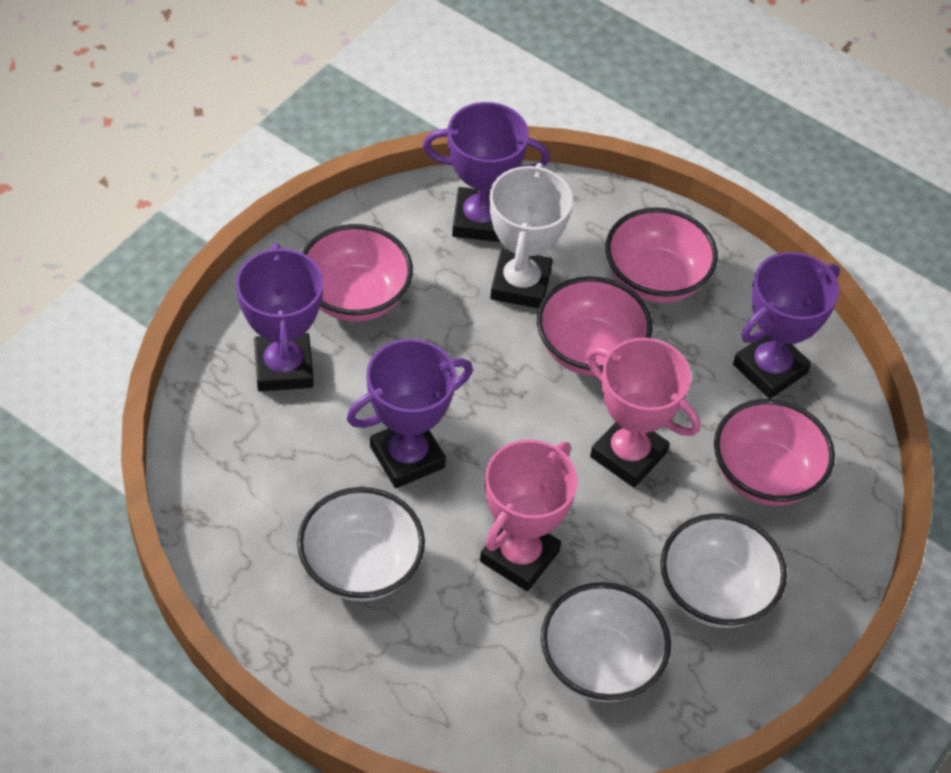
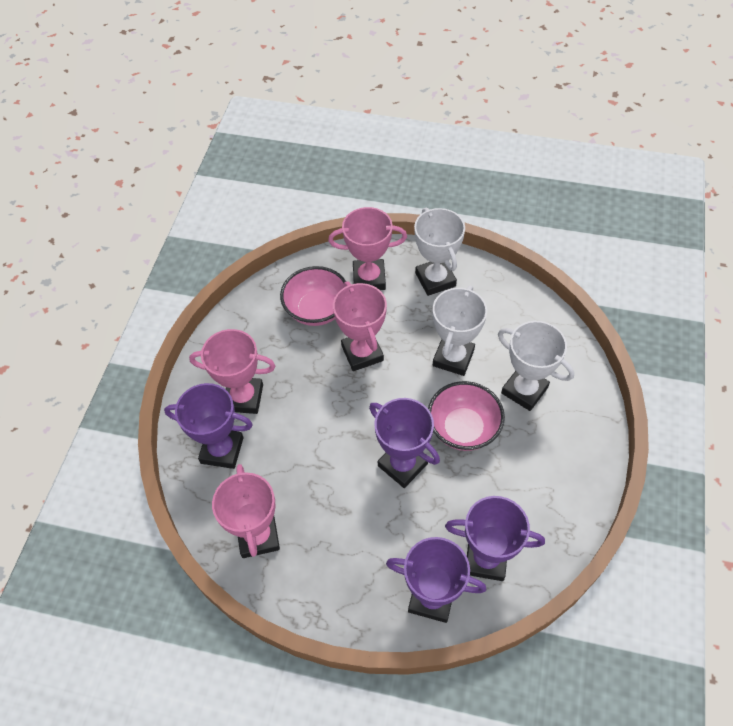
pink bowl: [302,224,413,322] [537,276,653,376] [605,207,718,303] [714,399,835,505] = 4 -> [280,266,346,326] [428,381,505,451] = 2
pink trophy: [480,440,578,591] [587,338,700,488] = 2 -> [189,329,275,414] [212,464,280,558] [328,207,407,290] [333,282,387,371] = 4
white bowl: [297,487,425,601] [541,582,671,702] [660,513,787,628] = 3 -> none = 0
white trophy: [489,163,573,309] = 1 -> [414,207,465,296] [433,285,487,376] [498,321,574,411] = 3

